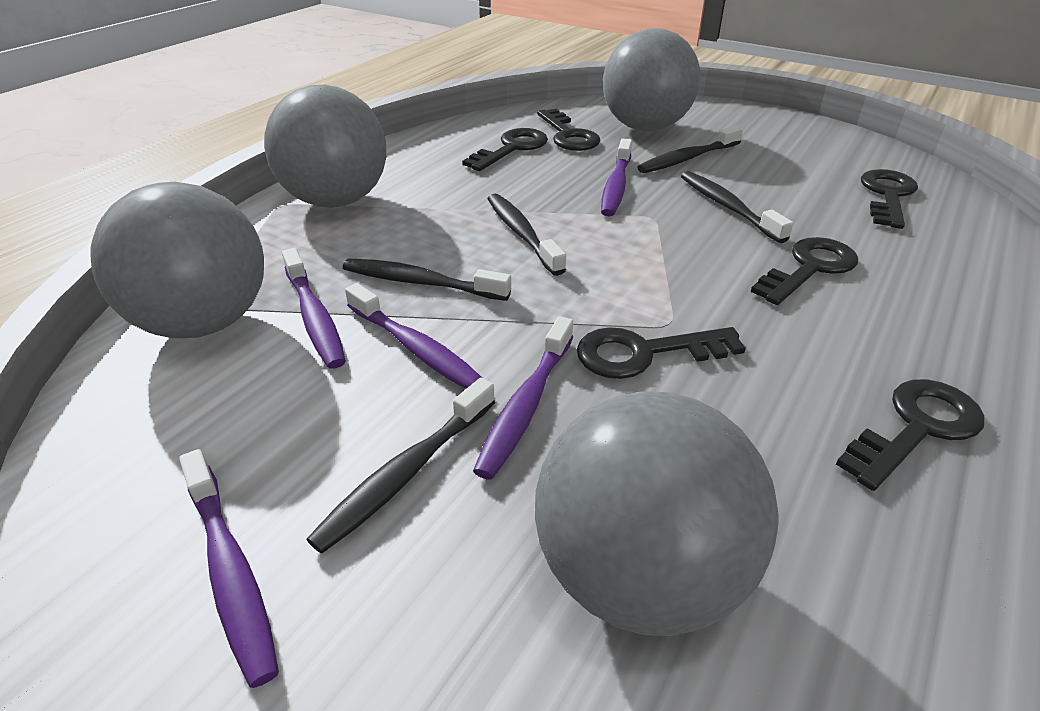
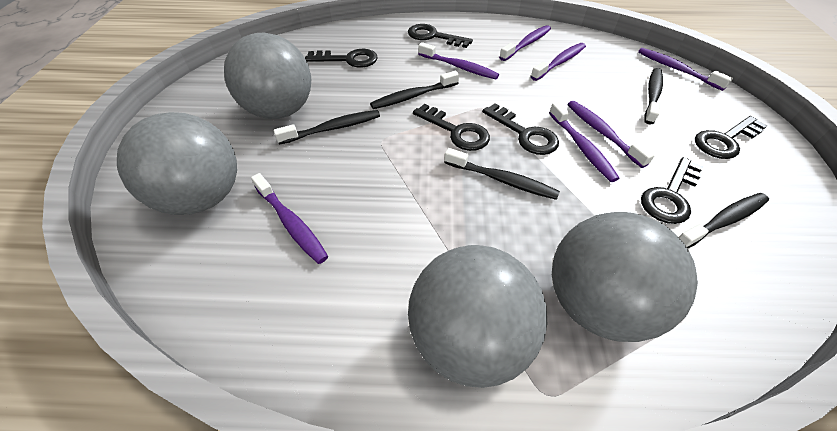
purple toothbrush: [179,449,279,688] [282,248,346,369] [345,283,482,389] [473,316,573,480] [601,139,632,216] = 5 -> [251,173,329,264] [418,42,499,79] [499,25,551,61] [531,43,586,81] [549,102,620,182] [567,101,655,168] [638,48,733,91] = 7

